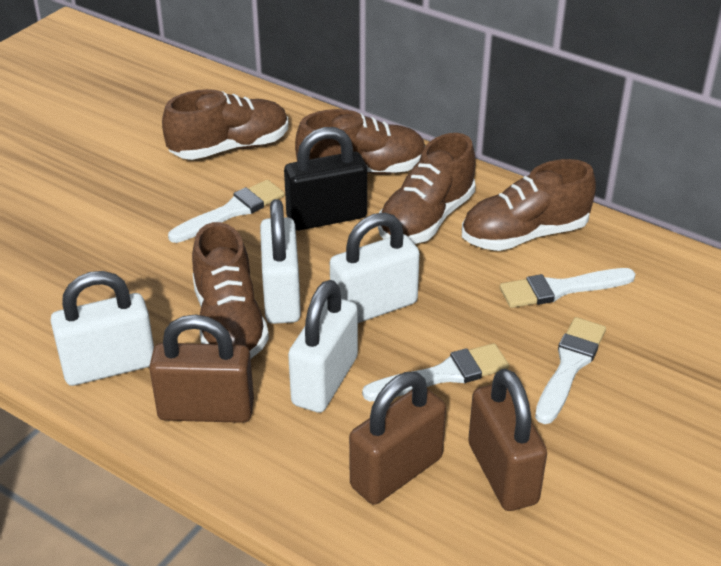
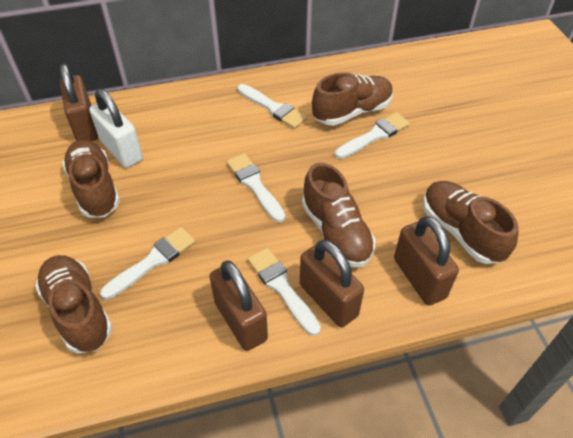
black padlock: [284,127,367,231] = 1 -> none = 0
brown padlock: [149,314,254,423] [349,372,446,505] [468,369,547,511] = 3 -> [60,64,98,141] [209,260,268,351] [300,240,364,327] [394,216,459,306] = 4
white brush: [168,180,284,243] [362,343,509,401] [500,268,635,308] [535,317,606,424] = 4 -> [100,227,196,299] [227,153,285,222] [238,84,307,129] [248,248,321,336] [335,112,410,159] = 5
white padlock: [51,271,154,386] [260,199,301,324] [288,280,358,413] [330,213,420,323] = 4 -> [89,89,143,168] = 1

